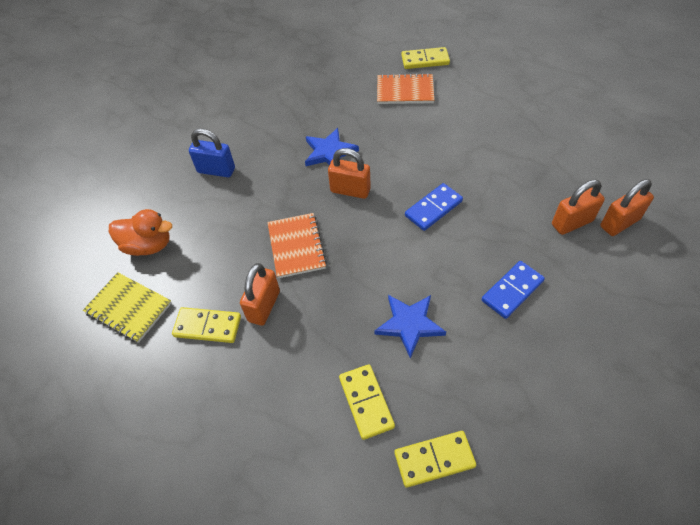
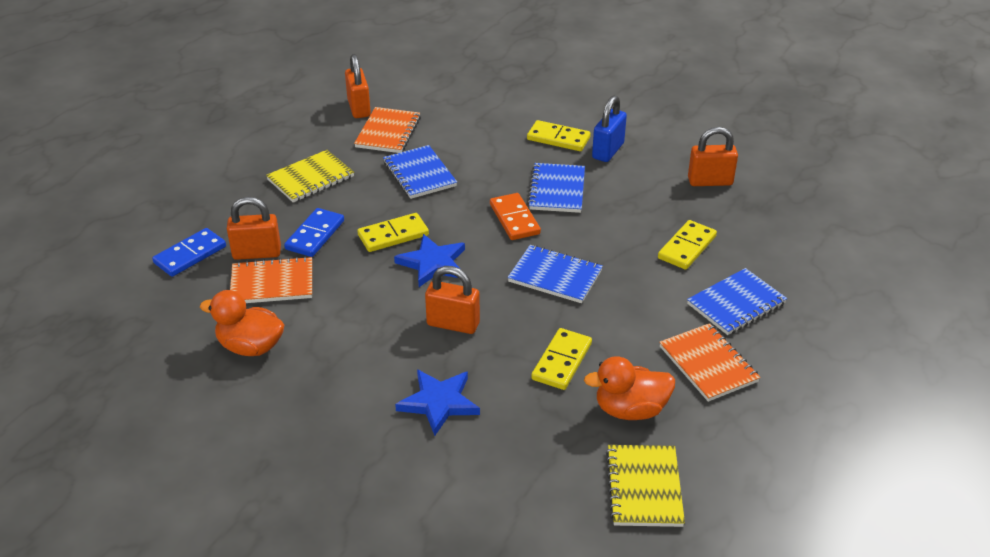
blue notebook: none = 0 -> [383,145,457,199] [508,245,603,303] [527,163,585,213] [687,268,787,335] = 4
orange domino: none = 0 -> [490,193,541,240] = 1
orange duck: [109,209,172,256] = 1 -> [200,290,284,356] [584,356,675,420] = 2
orange notebook: [267,213,327,278] [377,73,434,104] = 2 -> [230,256,312,303] [354,107,421,153] [659,323,761,402] = 3
yellow notebook: [83,272,172,343] = 1 -> [266,150,354,203] [606,445,685,527] = 2

